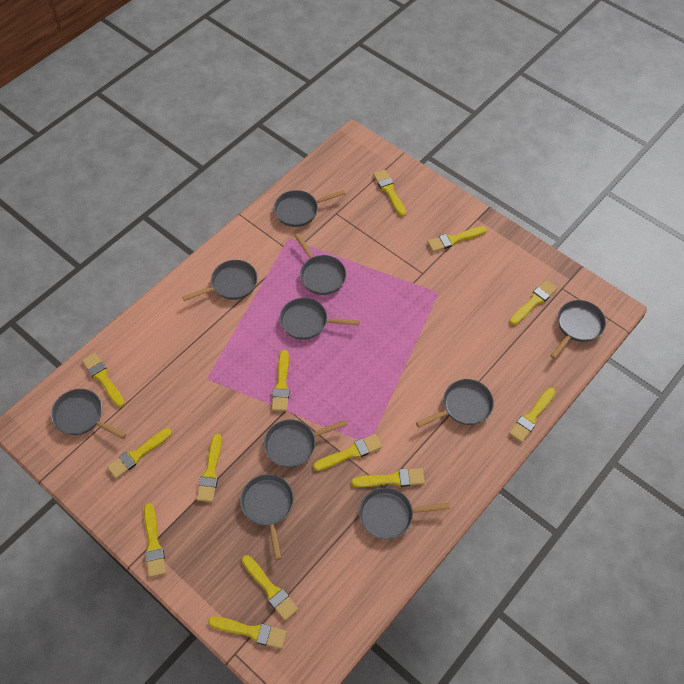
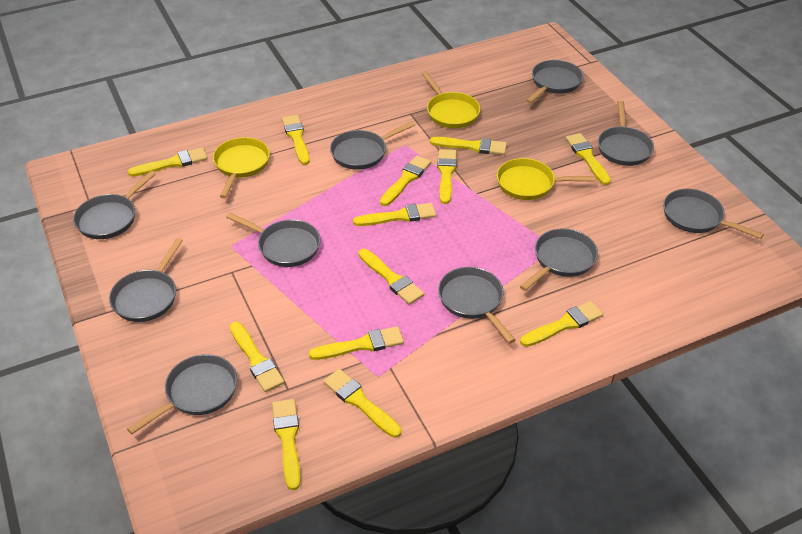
yellow pan: none = 0 -> [213,137,270,198] [422,71,480,128] [497,158,595,200] = 3

